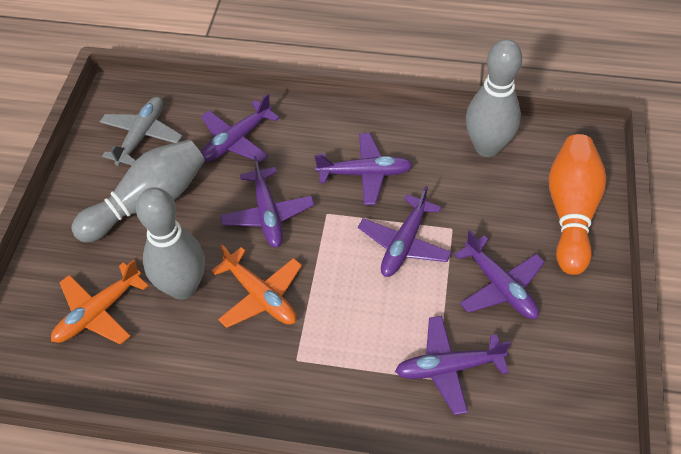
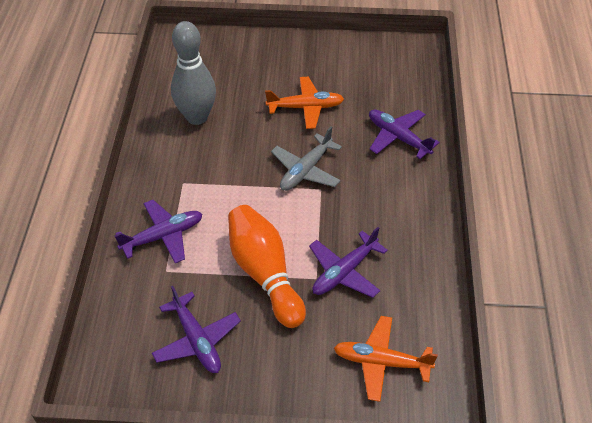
grey bowling pin: [71,140,205,242] [136,187,205,300] [466,39,522,157] = 3 -> [171,21,216,125] = 1
purple plane: [201,94,280,162] [220,156,315,248] [315,133,413,205] [358,186,452,277] [395,316,511,415] [454,230,545,319] = 6 -> [114,200,202,263] [152,286,241,373] [309,227,388,298] [369,110,440,159] = 4

